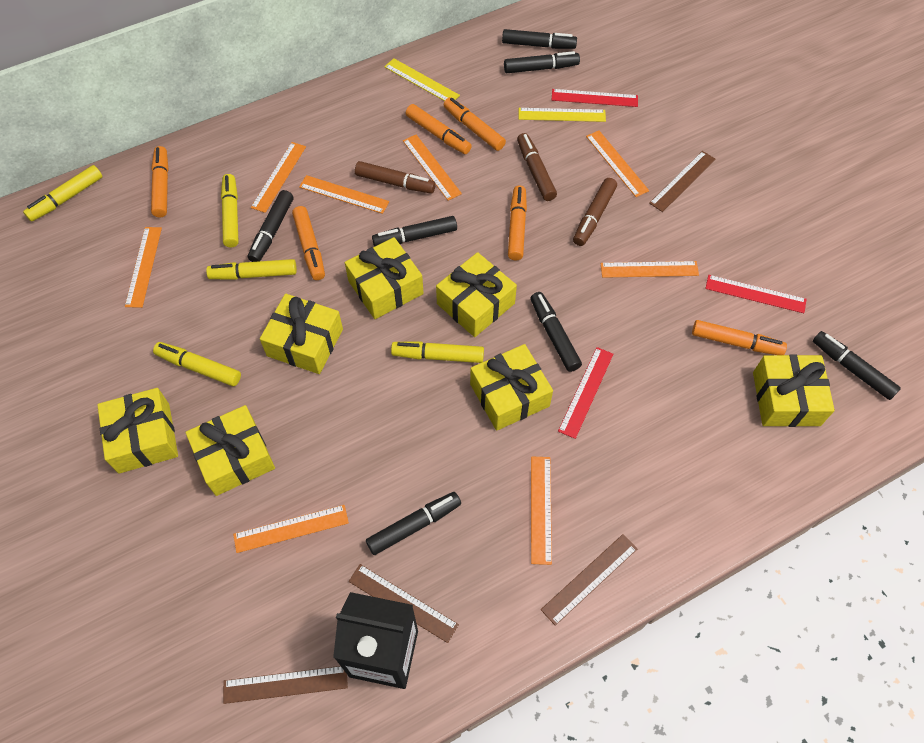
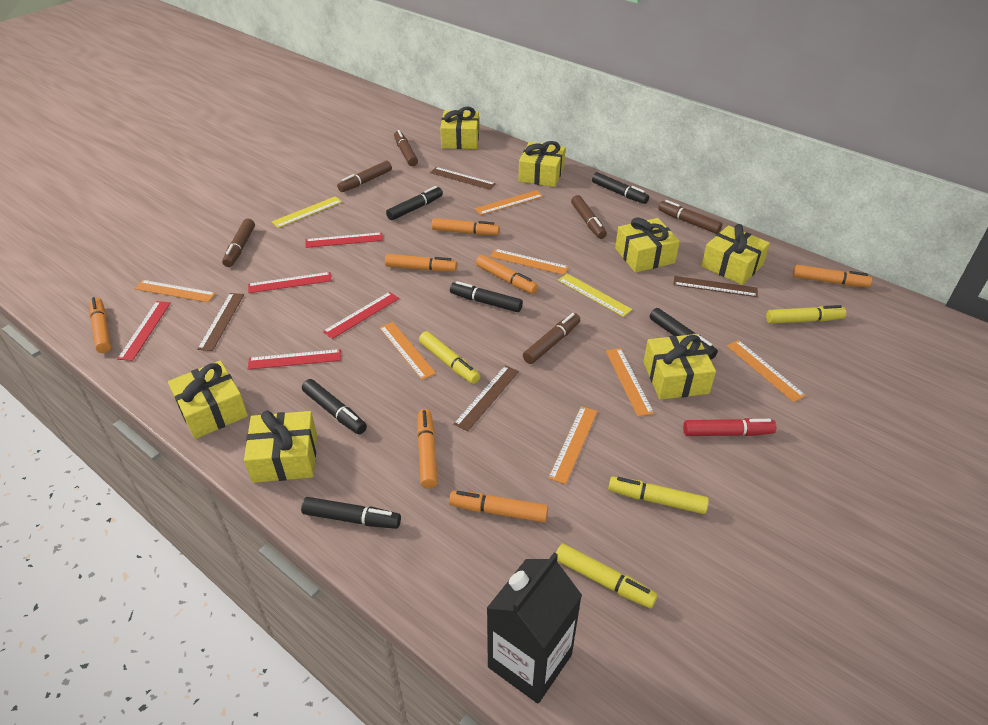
black marker: [248,190,293,262] [366,492,461,555] [372,216,457,247] [502,29,577,49] [504,51,580,73] [531,292,582,372] [813,331,901,400] = 7 -> [301,497,401,529] [302,379,367,434] [386,186,443,220] [450,281,523,312] [592,172,649,204] [650,308,718,360] = 6
brown marker: [355,161,436,194] [517,133,557,201] [573,178,617,246] = 3 -> [222,219,255,267] [337,161,392,192] [394,130,418,166] [523,313,580,364] [571,195,607,239] [658,200,722,234] = 6
orange marker: [151,146,169,217] [292,206,325,280] [406,104,472,154] [444,97,506,151] [508,185,527,260] [692,320,787,355] = 6 -> [89,297,111,353] [385,254,457,272] [417,409,438,489] [432,218,500,235] [449,491,548,523] [476,255,538,294] [793,265,872,287] = 7
orange ruler: [125,227,162,308] [233,505,349,553] [251,142,306,213] [299,175,389,214] [403,135,462,201] [531,457,552,565] [586,131,649,197] [601,261,699,278] = 8 -> [134,280,216,302] [379,322,436,380] [475,190,543,215] [490,249,569,275] [548,406,597,484] [606,348,654,417] [727,340,806,402] = 7
red marker: none = 0 -> [683,418,776,436] = 1
red ruler: [552,89,638,107] [558,347,613,439] [705,275,806,313] = 3 -> [117,301,171,361] [248,272,332,293] [248,349,341,370] [305,232,383,248] [323,292,399,339] = 5
yellow marker: [23,165,103,222] [153,342,241,386] [206,259,297,280] [221,174,239,247] [391,341,484,363] = 5 -> [419,331,480,384] [556,544,658,609] [608,477,709,514] [766,305,846,324] = 4

